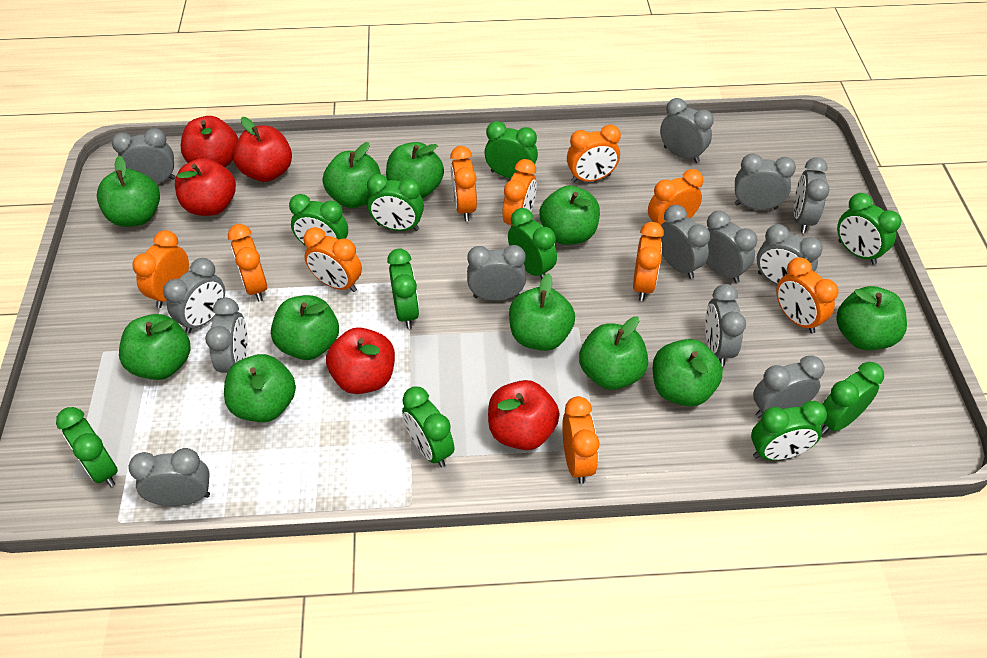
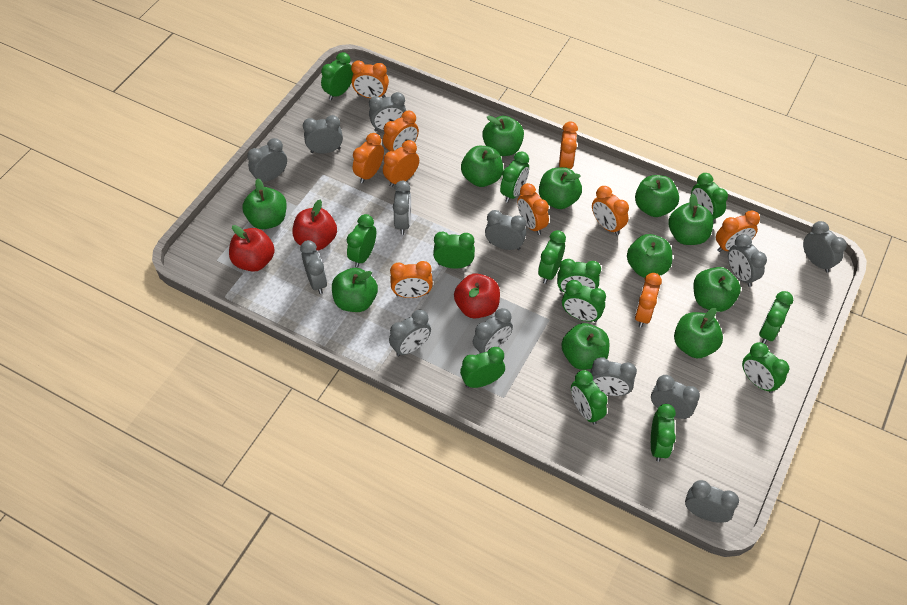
green clock: [56,407,118,487] [289,194,348,245] [367,174,424,231] [387,249,419,329] [402,387,454,467] [484,121,538,178] [508,208,557,279] [751,401,827,460] [822,362,884,434] [837,193,901,265] = 10 -> [321,52,353,100] [347,214,376,267] [433,232,475,269] [460,347,505,388] [500,151,529,203] [538,230,566,284] [557,259,601,293] [562,280,606,322] [571,370,608,425] [651,404,676,462] [691,173,728,224] [742,342,789,393] [759,291,793,344] = 13
red apple: [175,158,236,216] [181,116,238,167] [233,117,292,182] [326,327,395,394] [488,380,560,450] = 5 -> [229,225,275,272] [292,200,337,250] [454,273,500,319] = 3

